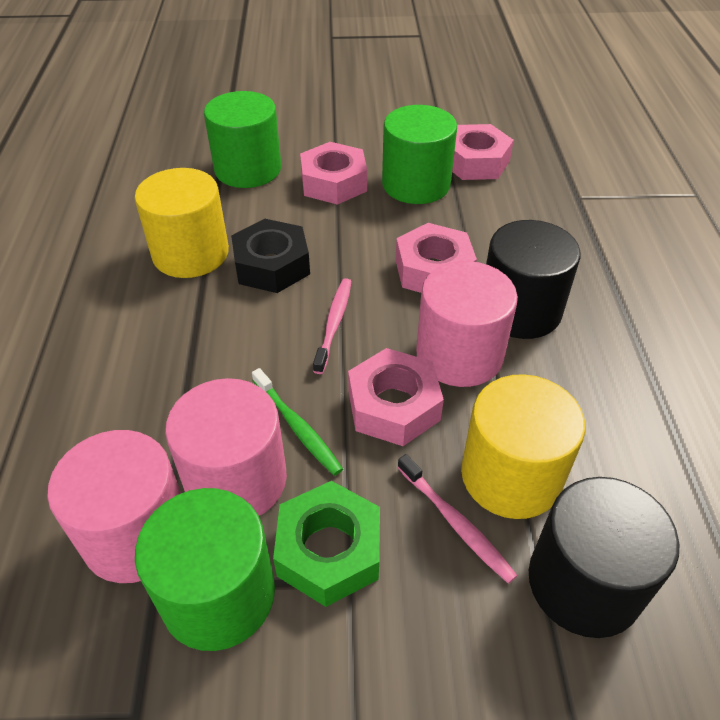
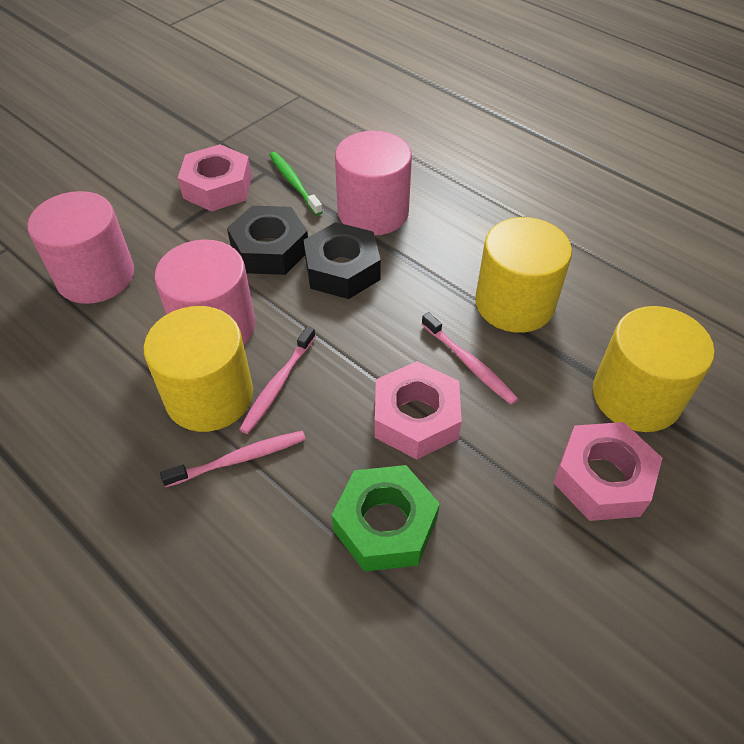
black cylinder: [486,220,581,339] [529,477,679,638] = 2 -> none = 0
black nut: [231,219,310,293] = 1 -> [227,206,308,275] [304,222,381,299] = 2
green cylinder: [135,488,275,651] [204,91,281,188] [382,105,457,204] = 3 -> none = 0
pink nut: [300,142,367,205] [348,348,444,446] [396,223,477,293] [452,124,514,180] = 4 -> [178,144,252,212] [375,361,462,459] [553,422,662,521] = 3
pink toothbrush: [313,278,351,374] [397,454,517,584] = 2 -> [160,431,306,487] [239,326,316,434] [422,312,518,405] = 3
yellow cylinder: [135,168,229,278] [461,374,586,519] = 2 -> [144,306,253,432] [475,217,572,333] [593,306,715,432] = 3

